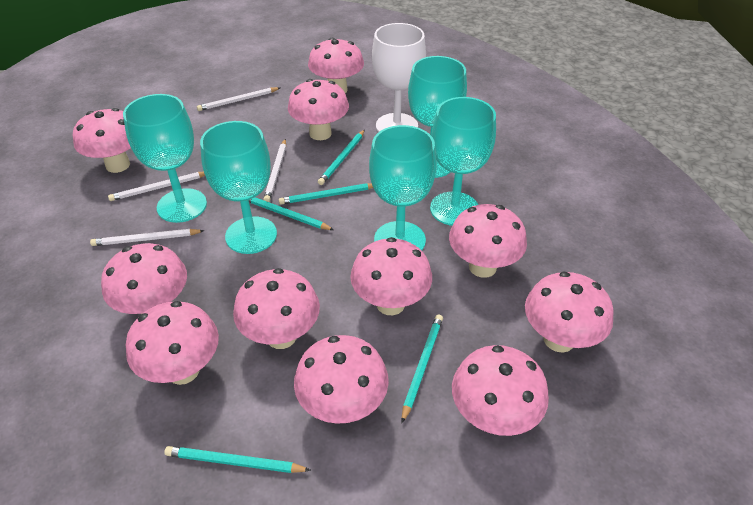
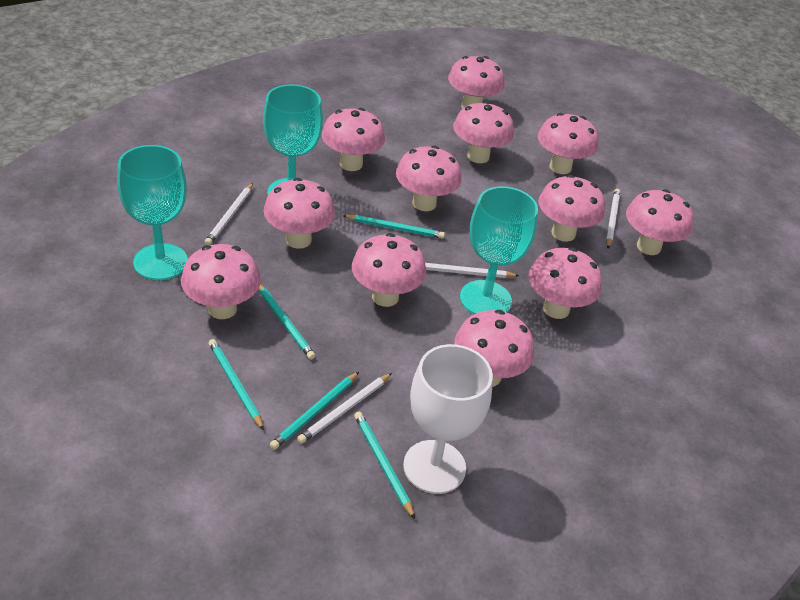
pink mushroom: [73,108,131,173] [101,243,187,314] [126,301,219,385] [233,268,320,349] [288,79,349,140] [294,335,389,424] [308,38,364,93] [350,237,432,315] [449,204,527,278] [452,345,549,436] [525,271,614,353] = 11 -> [181,244,261,319] [264,178,335,249] [322,108,385,171] [352,233,427,307] [396,146,462,211] [448,56,505,109] [453,101,514,163] [454,310,534,387] [528,247,602,319] [538,113,599,174] [539,175,605,242] [626,189,694,255] = 12
turquoise goblet: [123,94,207,223] [200,121,277,254] [369,125,437,250] [408,56,467,178] [430,97,496,226] = 5 -> [117,145,188,280] [263,84,323,195] [460,186,538,314] = 3

